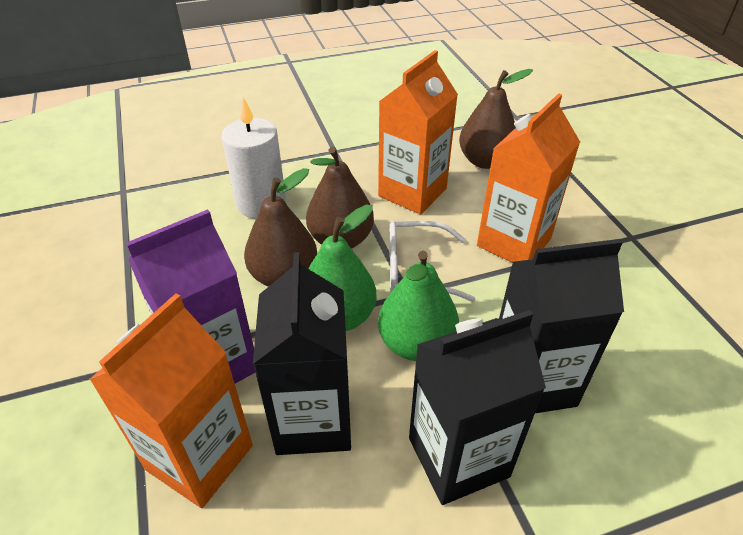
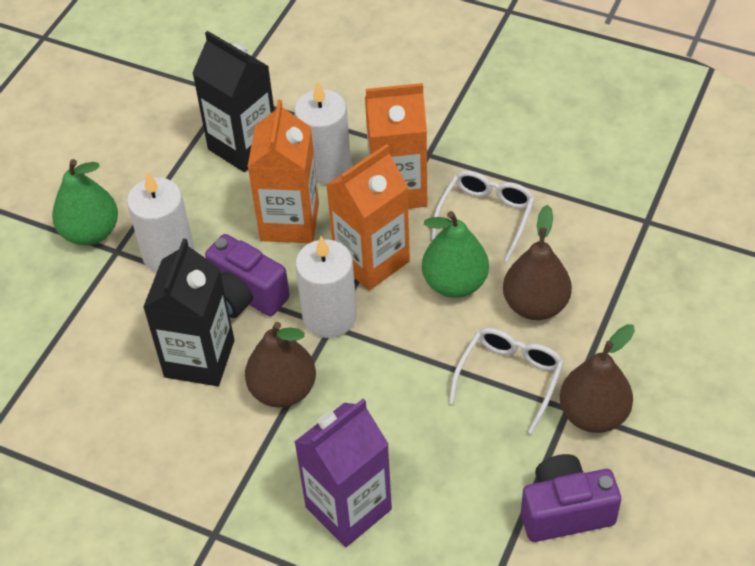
black carton: [253,252,351,455] [409,310,546,505] [499,239,624,413] = 3 -> [143,238,234,386] [192,31,274,172] = 2
purple camera: none = 0 -> [205,234,290,318] [521,454,621,542] = 2
white candle: [222,97,286,218] = 1 -> [127,172,194,272] [294,81,351,184] [295,236,357,338] = 3
white glasses: [389,221,475,302] = 1 -> [431,171,535,262] [449,328,564,434] = 2

